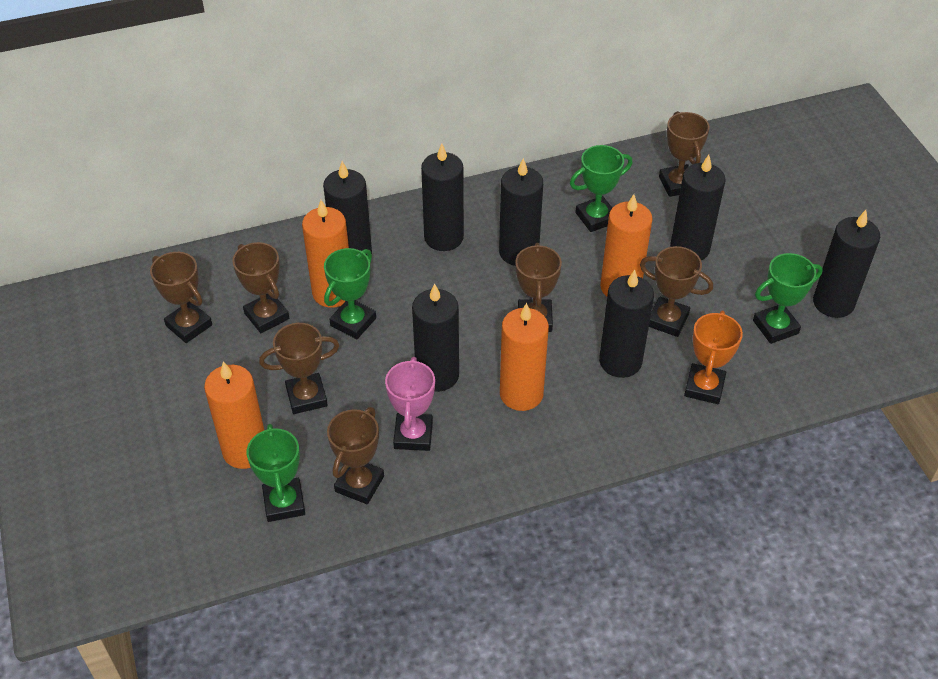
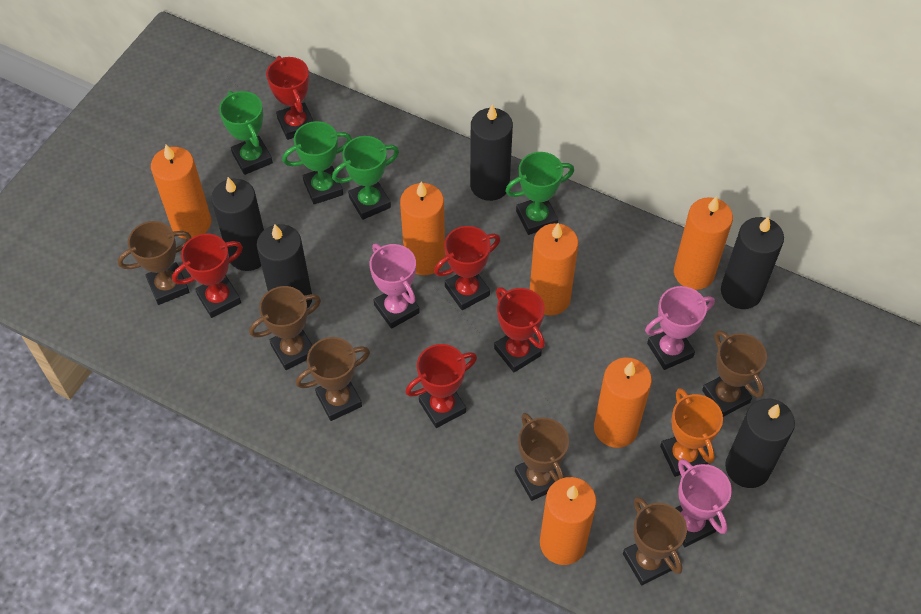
black candle: [323,161,372,255] [412,283,459,392] [421,144,464,251] [499,158,543,266] [599,270,654,378] [670,155,726,260] [813,210,880,318] = 7 -> [211,177,264,271] [257,224,312,309] [470,104,513,201] [721,216,784,309] [725,399,795,488] = 5
brown trophy: [150,252,212,343] [233,242,289,333] [259,323,339,414] [327,407,384,504] [515,243,562,332] [640,246,713,337] [659,111,710,197] = 7 -> [117,221,192,305] [249,286,321,370] [296,337,370,421] [515,413,569,501] [623,497,687,585] [702,330,767,417] = 6
orange candle: [204,362,264,469] [302,200,349,308] [500,303,549,411] [600,194,653,297] = 4 -> [151,145,211,239] [400,182,445,275] [530,223,578,315] [540,477,596,565] [594,358,652,448] [674,196,733,290] = 6
pink trophy: [385,357,435,451] = 1 -> [370,243,420,329] [645,286,715,370] [676,459,732,547] = 3
red trophy: none = 0 -> [172,234,243,318] [266,56,313,140] [405,344,477,428] [434,226,500,310] [494,287,545,372] = 5

